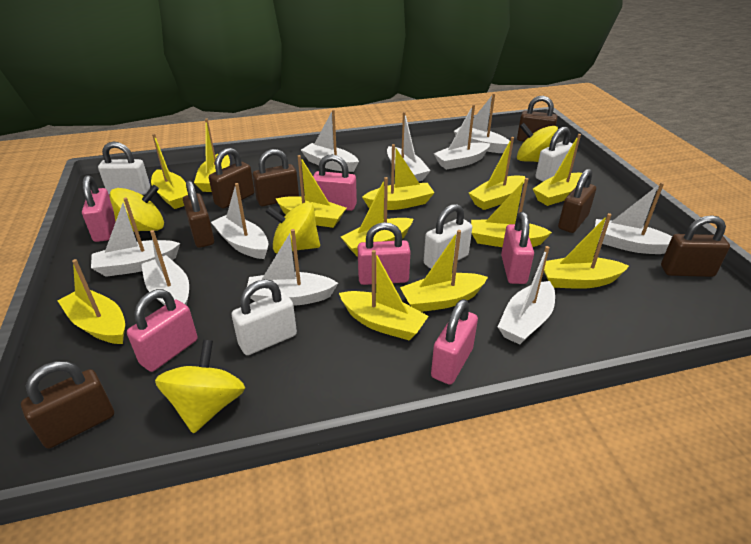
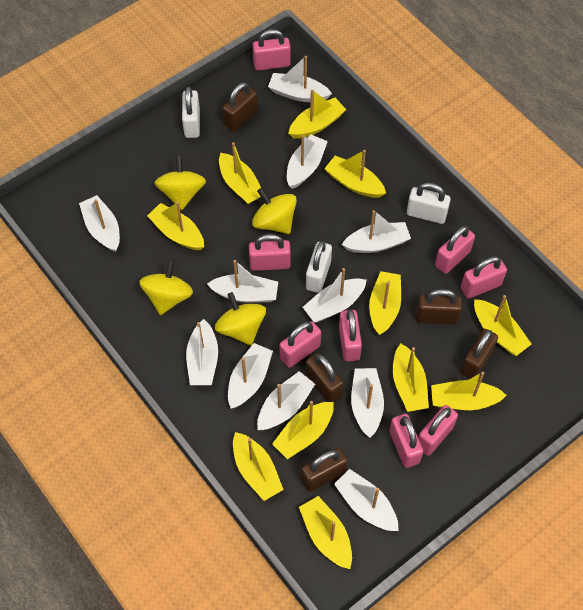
brown padlock: [21,361,114,449] [183,180,214,248] [209,148,254,209] [253,149,299,206] [517,96,558,142] [558,169,596,233] [661,215,730,277] = 7 -> [223,82,258,132] [301,448,348,492] [306,353,344,402] [416,289,462,324] [461,329,498,379] = 5
pink padlock: [82,175,115,242] [127,289,198,372] [313,154,357,211] [358,222,410,285] [431,299,478,384] [501,212,534,284] = 6 -> [249,234,291,271] [253,29,291,71] [280,321,321,368] [339,310,362,362] [389,414,423,468] [418,405,458,456] [435,226,475,274] [461,256,507,299] = 8
white boat: [91,198,180,277] [141,230,189,305] [211,183,268,259] [247,229,338,306] [301,109,359,172] [387,112,431,182] [433,105,490,170] [454,93,510,153] [498,246,555,345] [595,182,672,254] = 10 -> [79,195,120,252] [186,319,218,385] [207,260,278,303] [228,343,273,409] [257,371,315,430] [268,56,332,102] [287,134,328,189] [303,268,367,323] [334,469,399,531] [342,210,411,253] [351,368,384,438] = 11
white padlock: [98,142,150,195] [232,279,297,355] [424,204,472,269] [535,127,573,182] = 4 -> [182,86,200,138] [306,241,332,293] [407,183,451,224] = 3
yellow boat: [58,259,125,344] [151,133,188,209] [194,118,230,192] [276,155,346,228] [339,250,429,340] [341,177,413,257] [362,144,434,210] [400,230,488,312] [469,137,525,210] [471,178,552,247] [533,134,582,206] [544,213,629,289] = 12 -> [147,202,204,250] [219,142,261,204] [233,432,284,501] [272,401,334,459] [288,89,346,139] [299,496,352,569] [324,150,386,198] [369,271,401,335] [393,343,429,412] [431,372,506,410] [474,295,532,356] = 11

